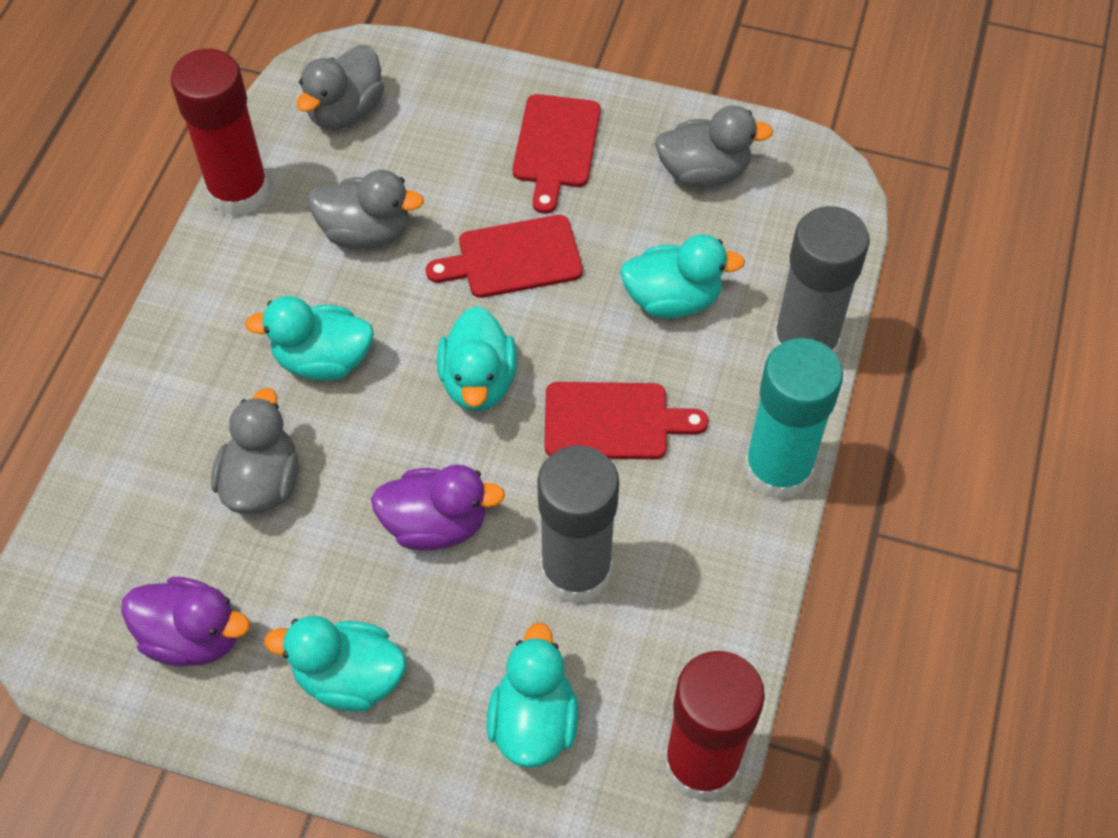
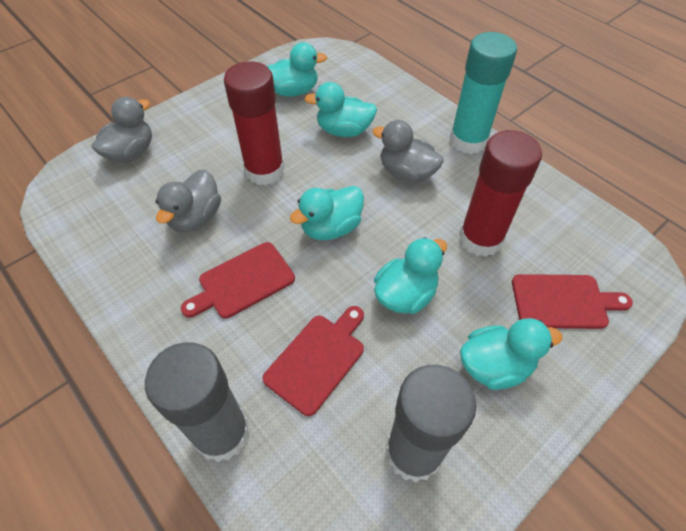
grey duck: [211,388,298,514] [296,45,384,129] [308,170,424,249] [655,105,773,188] = 4 -> [92,97,152,163] [156,169,221,233] [372,120,444,183] = 3
purple duck: [121,577,250,667] [371,465,505,551] = 2 -> none = 0

